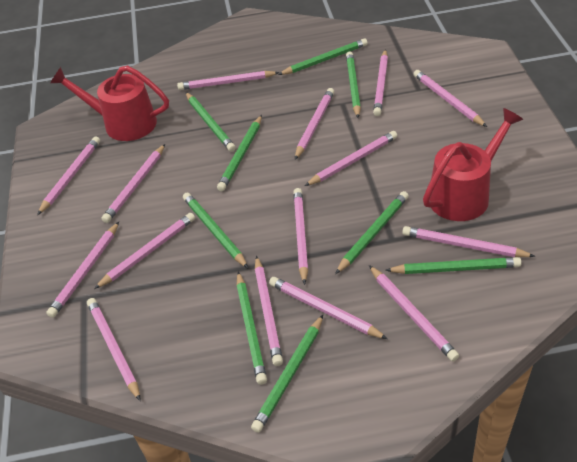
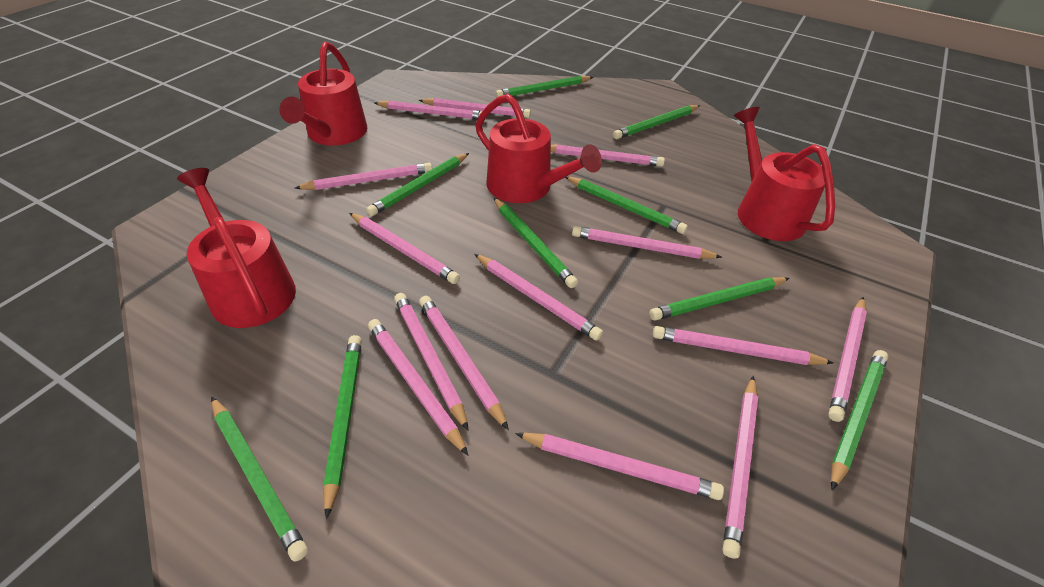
pink pencil: [37,137,100,215] [46,222,119,318] [87,298,141,401] [94,213,195,289] [102,144,165,223] [177,71,280,90] [255,256,283,366] [269,277,388,339] [293,188,308,285] [295,88,334,160] [305,131,397,186] [369,265,459,362] [373,49,388,116] [402,226,535,257] [413,70,487,127] = 15 -> [295,163,432,190] [349,213,460,284] [368,319,468,455] [374,100,486,120] [394,293,469,431] [419,98,531,118] [419,296,509,430] [474,254,603,341] [515,433,724,500] [551,144,665,167] [572,226,722,259] [653,326,834,365] [723,376,758,559] [828,297,867,422] = 14
red watering can: [50,66,169,141] [423,108,523,221] = 2 -> [177,168,296,328] [279,42,367,146] [475,94,602,203] [734,107,835,241] = 4

